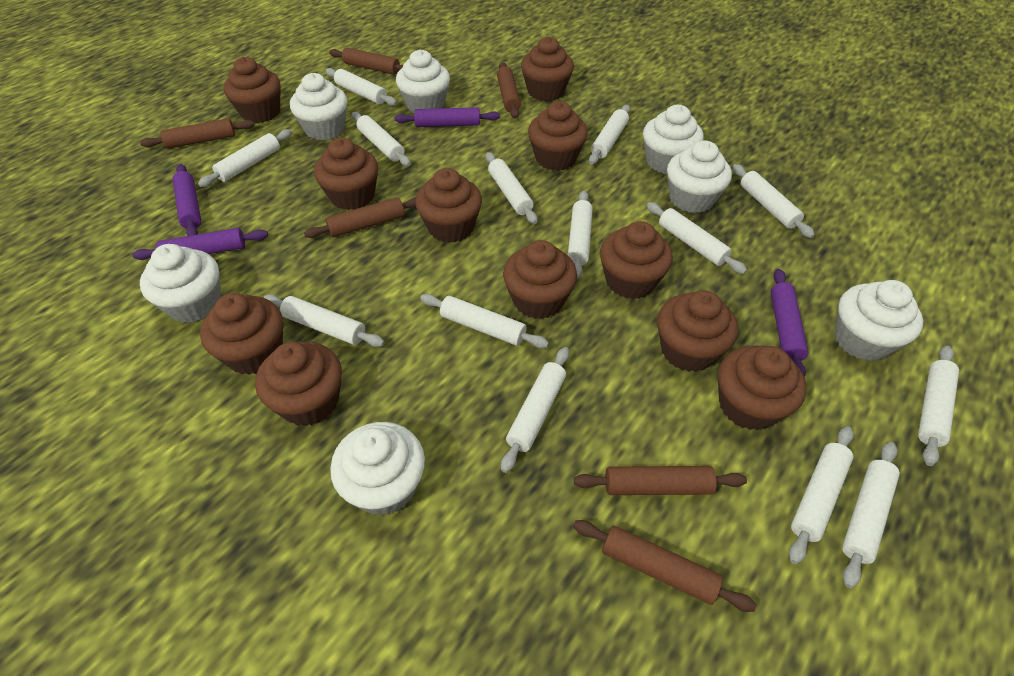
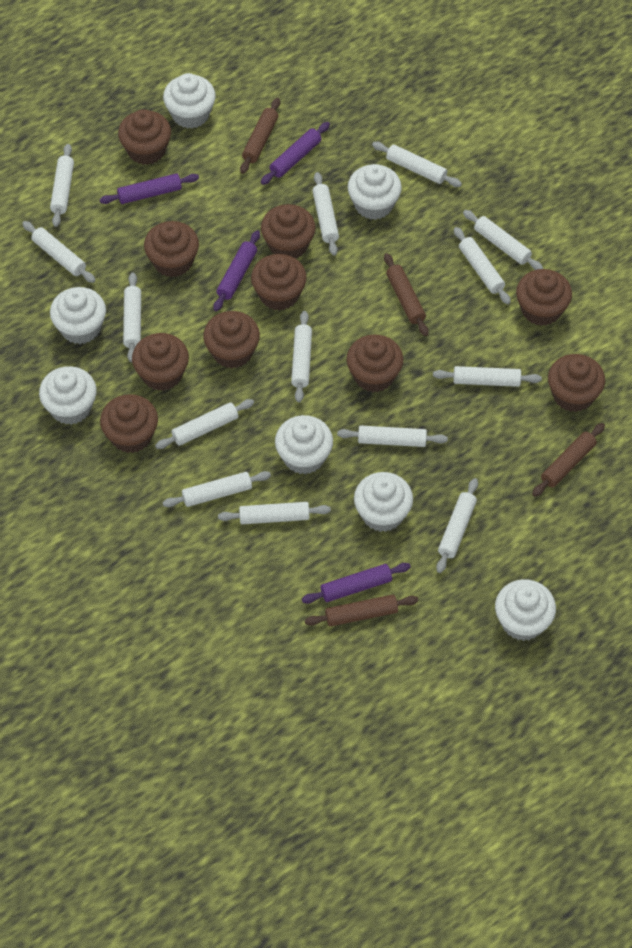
brown cupcake: [200,293,283,375] [223,57,281,123] [255,342,342,426] [314,138,378,210] [415,168,482,243] [503,240,577,319] [521,37,574,101] [528,101,588,171] [600,221,673,299] [657,290,738,372] [718,346,806,430] = 11 -> [100,394,158,453] [118,109,171,165] [132,333,189,391] [144,221,199,277] [203,311,260,369] [251,254,307,311] [261,204,316,258] [346,335,403,392] [516,269,572,326] [548,354,605,412] = 10
brown rolling pin: [140,118,254,149] [304,197,416,238] [329,48,403,75] [497,62,521,119] [573,520,756,612] [574,466,747,495] = 6 -> [240,98,280,174] [305,595,418,627] [384,253,428,336] [532,423,605,497] = 4

